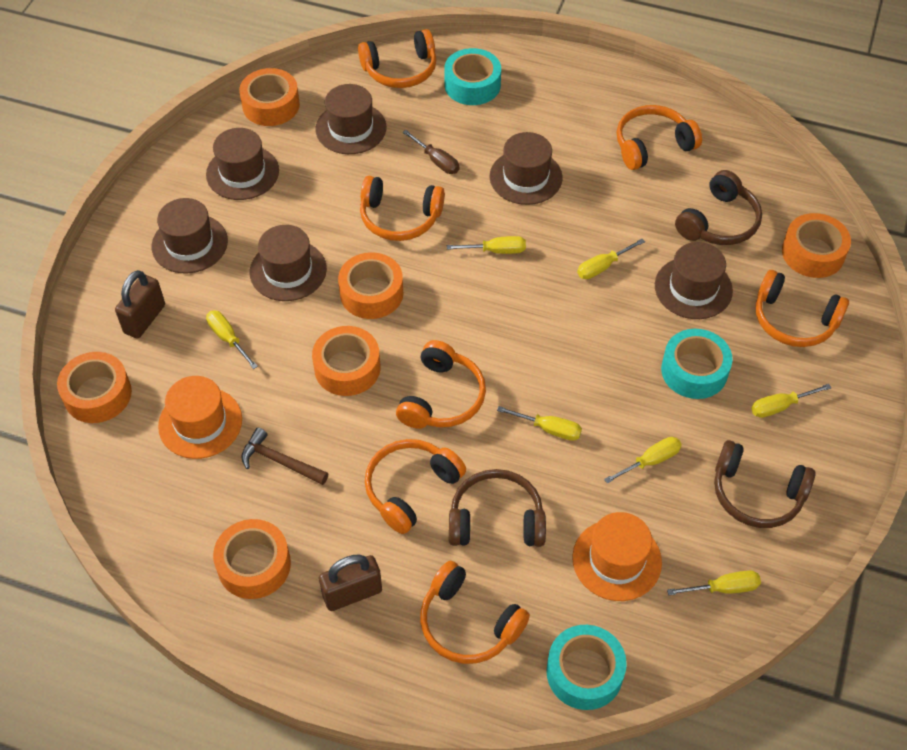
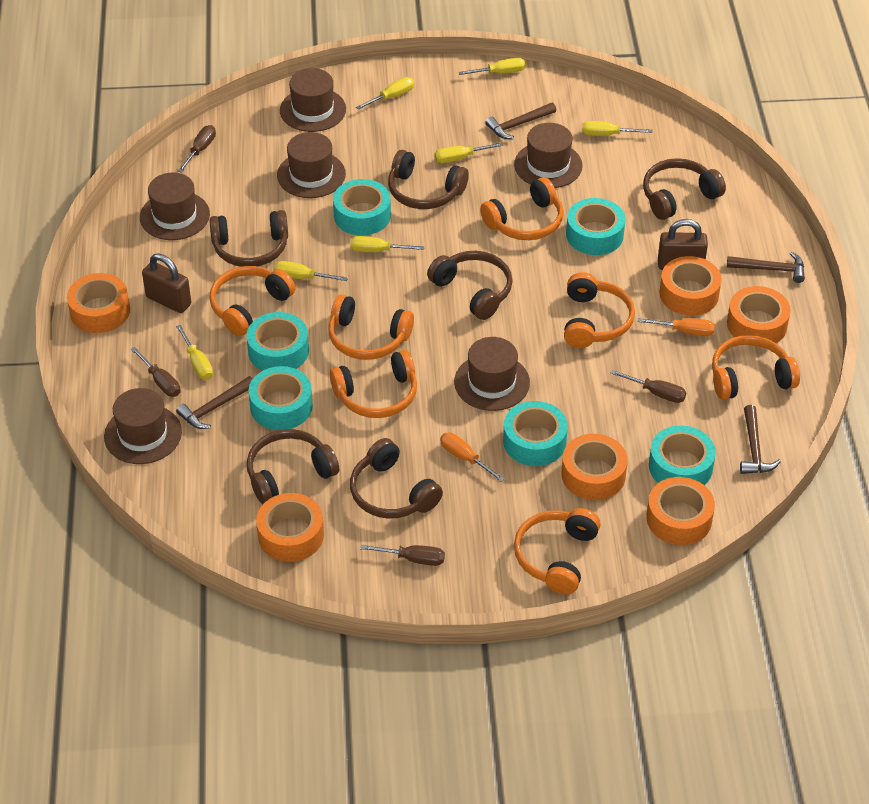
brown hammer: [241,428,329,485] = 1 -> [176,376,253,429] [485,103,556,139] [727,252,805,283] [740,405,781,474] = 4
brown headphones: [449,469,546,547] [675,170,762,245] [714,440,815,528] = 3 -> [210,210,288,267] [247,429,339,504] [350,438,443,519] [388,150,469,209] [427,251,513,320] [643,158,726,220] = 6
brown screwdriver: [402,130,459,174] = 1 -> [131,347,180,397] [178,125,216,173] [360,545,445,566] [611,370,687,403] = 4
orange hat: [158,376,242,459] [572,512,662,601] = 2 -> none = 0
orange screwdriver: none = 0 -> [440,432,504,482] [638,318,715,336] = 2
turquoise tape: [444,48,501,105] [546,625,627,710] [661,329,733,399] = 3 -> [246,312,309,371] [249,366,313,430] [333,179,391,235] [503,401,568,466] [566,198,625,255] [649,426,716,485] = 6

